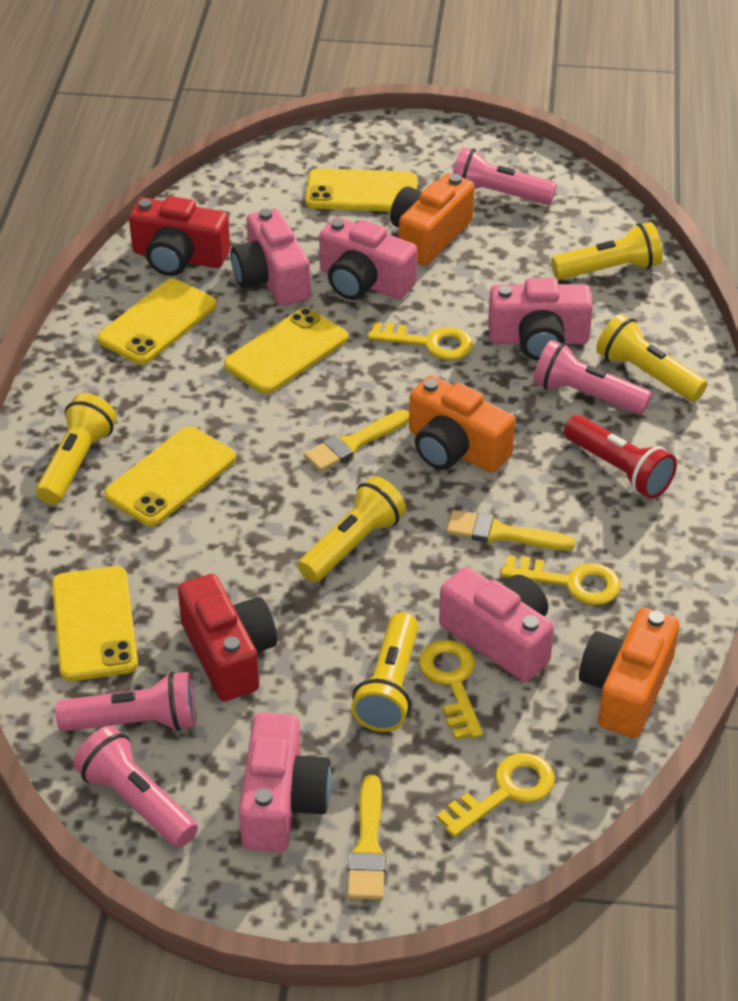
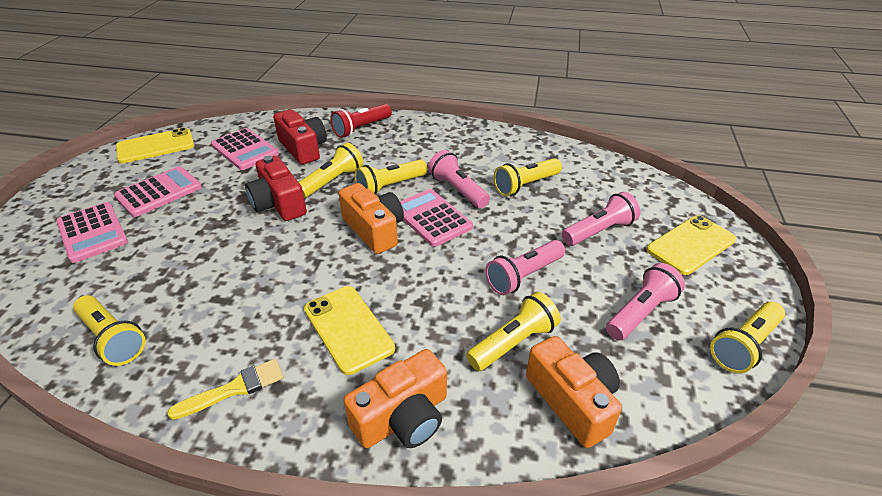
pink calculator: none = 0 -> [56,202,128,263] [114,166,202,217] [211,128,279,170] [400,189,473,247] = 4
pink camera: [230,208,311,306] [239,713,332,852] [319,217,417,300] [439,567,554,682] [488,278,593,361] = 5 -> none = 0
yellow brush: [304,410,409,472] [347,775,386,900] [446,510,575,550] = 3 -> [167,359,284,420] = 1
yellow flashlight: [36,393,117,504] [298,476,406,582] [351,612,418,732] [551,222,663,280] [596,314,707,402] = 5 -> [73,295,146,366] [299,143,363,198] [354,159,427,195] [466,292,561,371] [493,158,562,196] [710,302,785,373] = 6
yellow key: [368,322,473,360] [419,640,483,740] [437,753,555,837] [501,555,621,605] = 4 -> none = 0
yellow phone: [52,566,138,681] [97,279,216,364] [104,427,236,526] [224,308,348,394] [305,168,418,212] = 5 -> [116,128,194,163] [304,286,395,375] [647,215,736,275] = 3

